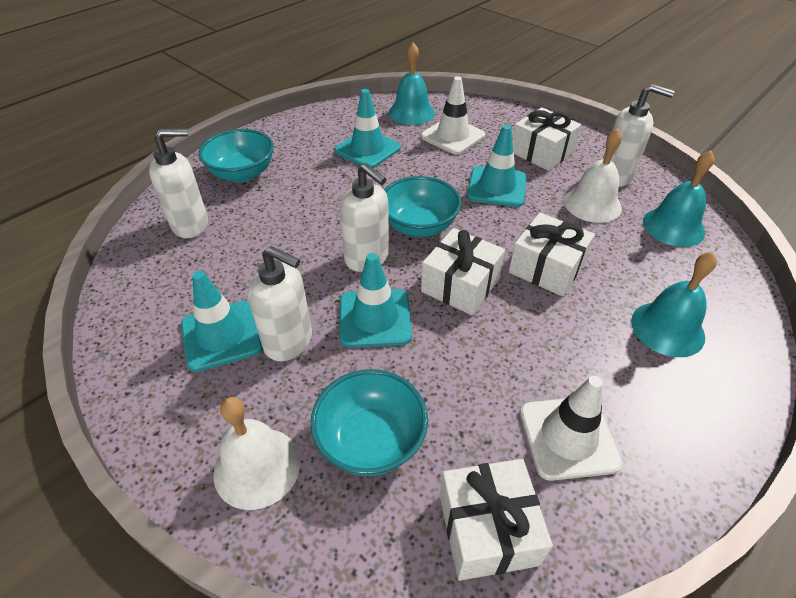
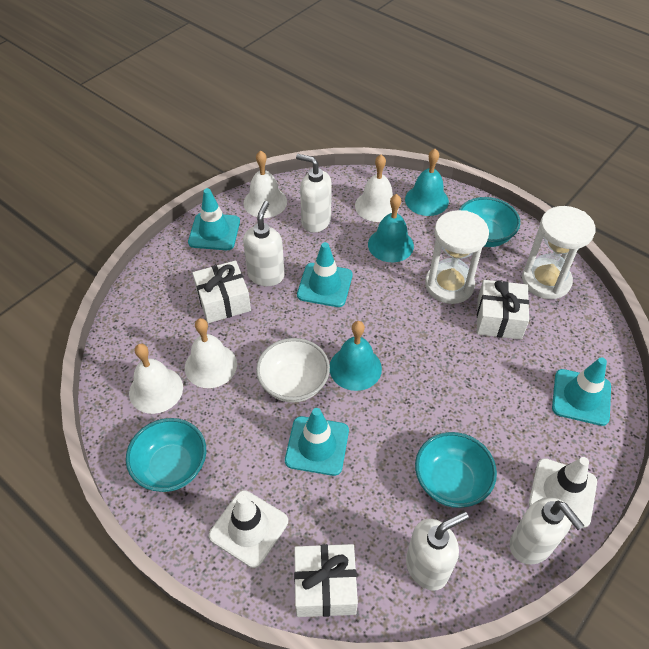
white bell: [213,397,300,510] [564,128,622,223] = 2 -> [129,344,183,414] [185,318,237,388] [243,150,287,218] [355,155,399,222] = 4
white bowl: none = 0 -> [256,338,330,403] = 1
white gift: [421,228,505,315] [440,459,553,581] [509,213,595,296] [512,107,582,171] = 4 -> [192,260,251,323] [294,544,358,617] [477,280,529,339] = 3
white hourglass: none = 0 -> [425,210,489,304] [522,206,596,299] = 2

